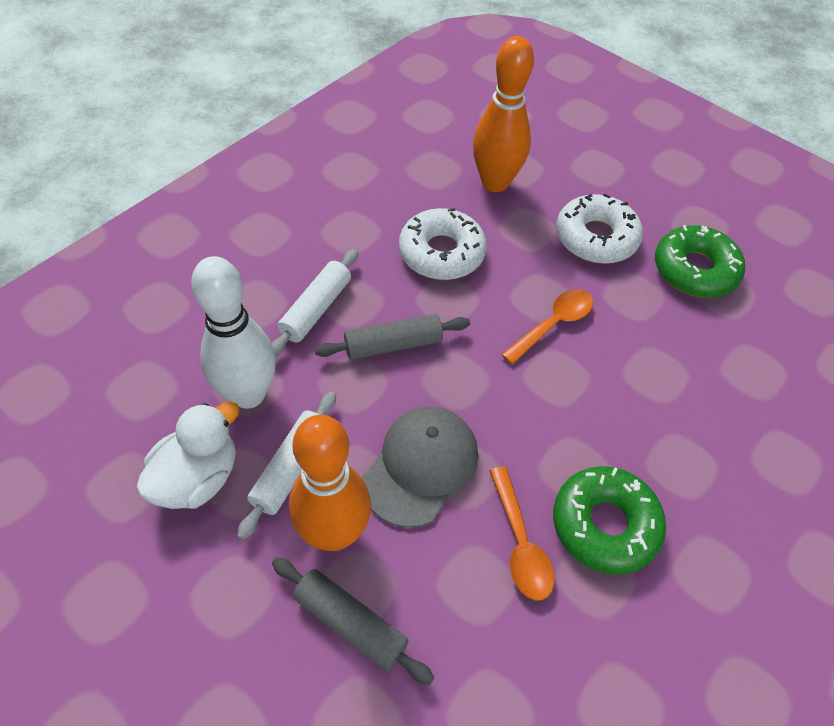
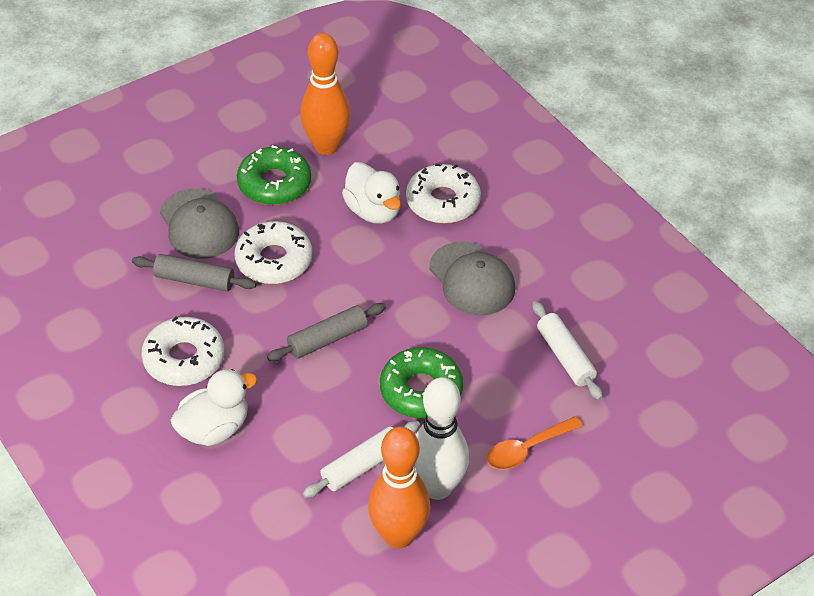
grey cap: [362,406,478,528] = 1 -> [160,188,239,259] [429,241,515,315] = 2
orange spoon: [490,467,555,600] [501,289,593,364] = 2 -> [487,416,583,470] = 1
white donut: [399,208,487,280] [556,194,643,264] = 2 -> [141,316,224,386] [235,221,312,284] [406,164,481,224] = 3
white duck: [136,402,239,509] = 1 -> [170,369,257,446] [342,162,401,224] = 2

